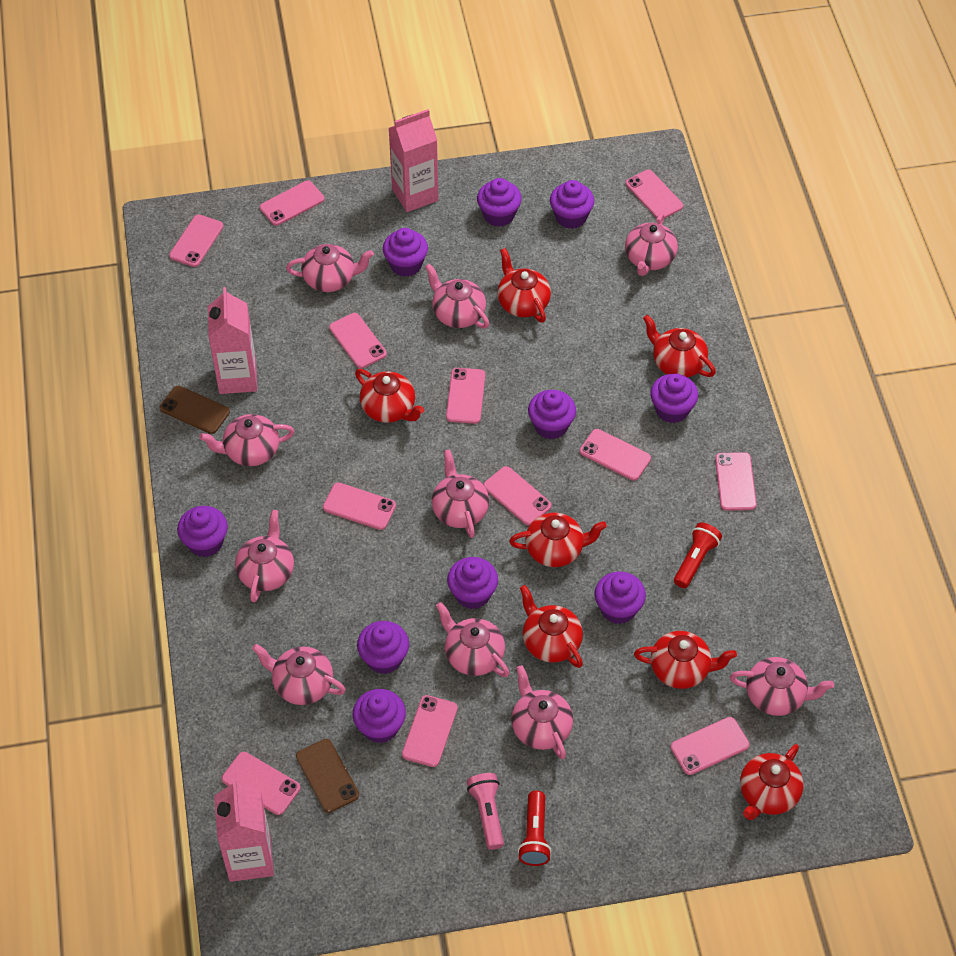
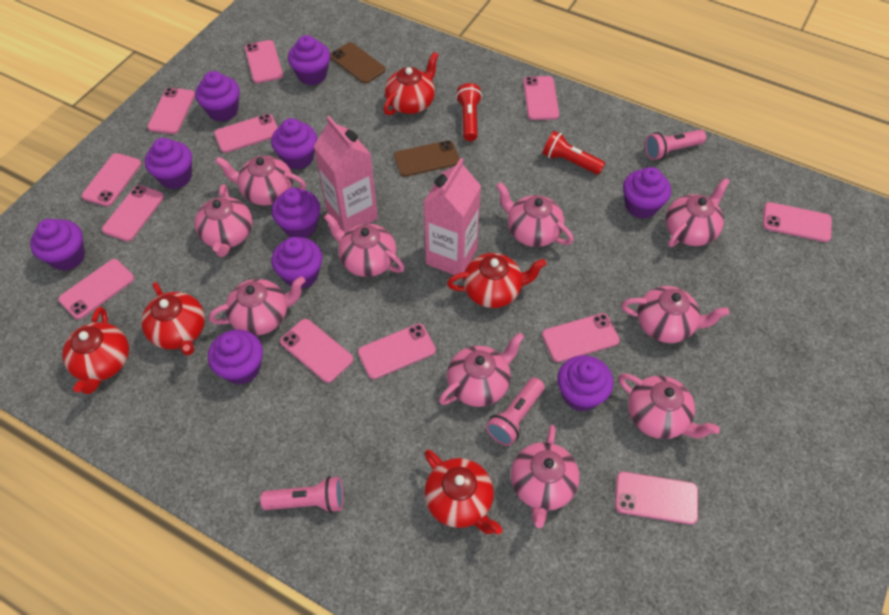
pink carton: [208,287,257,394] [214,778,274,882] [389,109,439,212] = 3 -> [314,116,378,233] [423,158,481,275] = 2
pink flashlight: [467,773,504,850] = 1 -> [260,476,343,513] [486,377,545,446] [645,130,706,160] = 3
red teapot: [355,369,424,423] [497,248,551,323] [509,513,607,567] [520,585,583,668] [634,631,737,689] [643,315,716,377] [740,744,804,820] = 7 -> [62,307,129,394] [141,282,205,356] [383,52,439,115] [424,449,502,534] [447,253,546,308] = 5

